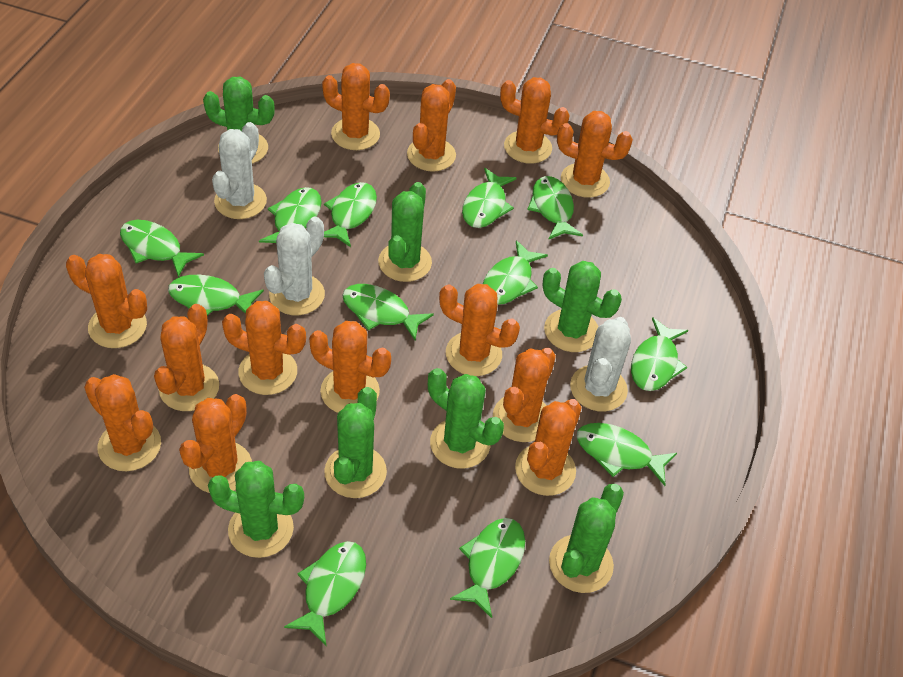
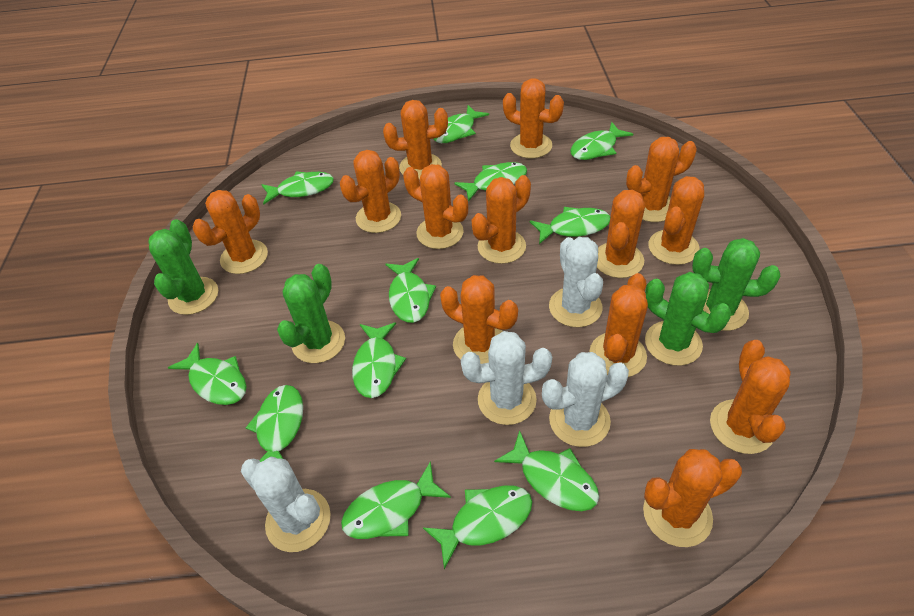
green cactus: [203,77,275,164] [208,461,304,558] [324,387,387,498] [378,182,432,282] [428,368,504,469] [543,261,622,352] [549,484,624,593] = 7 -> [148,219,218,315] [277,264,345,363] [645,272,731,366] [692,238,781,331] = 4
white cactus: [212,122,267,219] [264,217,325,315] [570,317,631,412] = 3 -> [241,457,331,552] [461,331,552,425] [542,352,629,447] [549,237,603,327] = 4

